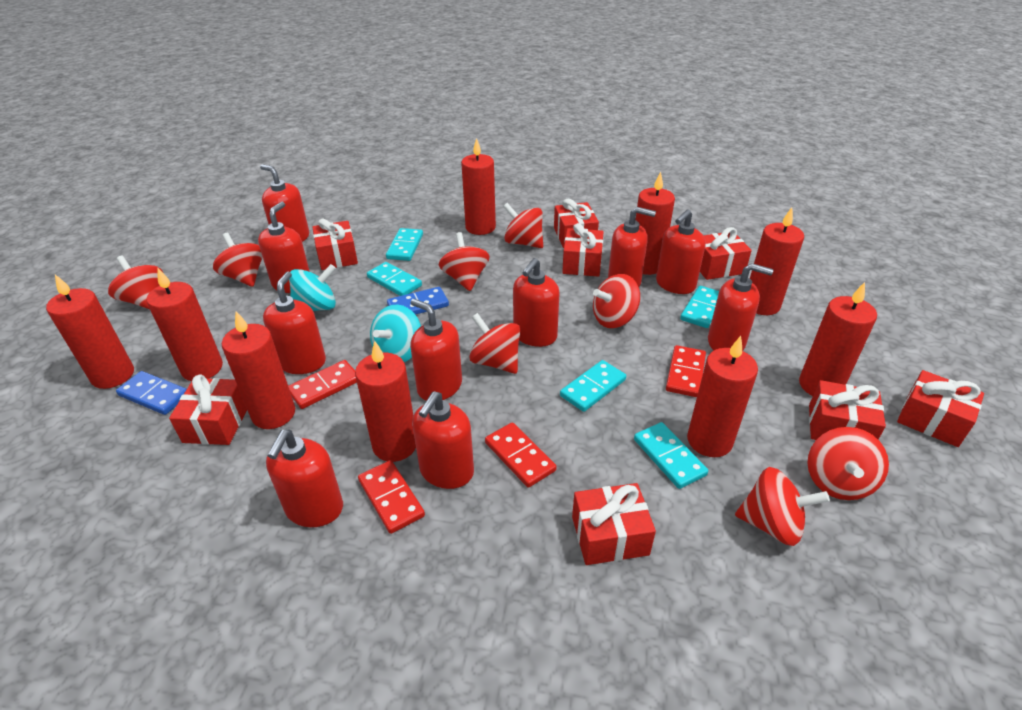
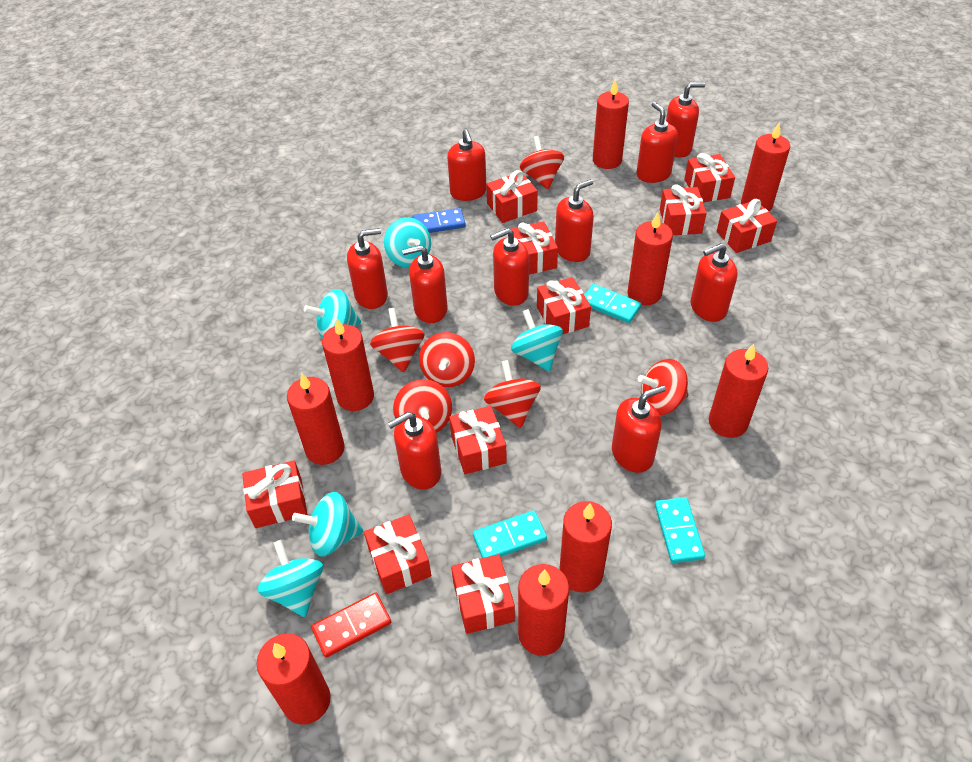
blue domino: [116,371,187,415] [387,287,449,315] = 2 -> [413,208,466,233] = 1
red domino: [288,360,357,409] [358,460,425,534] [485,422,557,488] [666,345,706,397] = 4 -> [311,592,391,658] = 1
red gift: [169,374,247,445] [312,218,358,270] [554,199,599,248] [562,223,604,277] [572,483,656,565] [700,227,752,280] [809,380,886,440] [897,370,984,447] = 8 -> [242,460,307,528] [364,515,431,594] [449,406,507,474] [451,554,515,634] [486,170,538,223] [510,221,558,275] [537,277,591,334] [660,184,707,235] [684,153,735,202] [717,199,777,253] = 10
red spinning top: [108,256,163,309] [213,233,263,287] [439,232,489,291] [469,313,520,374] [503,203,543,248] [593,274,640,328] [735,467,830,546] [808,427,889,500] = 8 -> [370,308,425,373] [393,379,452,433] [419,332,475,387] [484,360,541,428] [520,136,564,189] [638,359,688,415] = 6
turquoise domino: [367,262,422,296] [386,228,423,261] [560,360,626,412] [634,422,708,489] [680,286,719,328] = 5 -> [473,510,547,558] [584,284,641,323] [655,497,705,563] = 3
turquoise spinning top: [289,264,336,311] [370,304,421,362] = 2 -> [257,540,323,617] [292,492,363,557] [304,289,361,338] [384,217,431,268] [511,309,563,372] = 5

